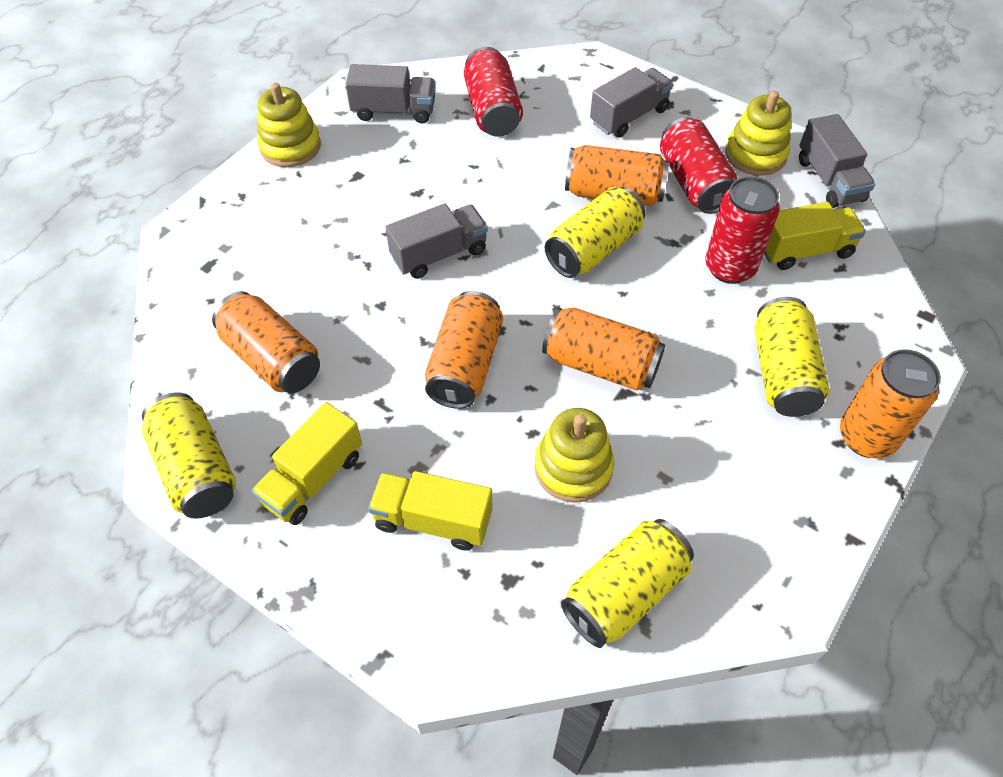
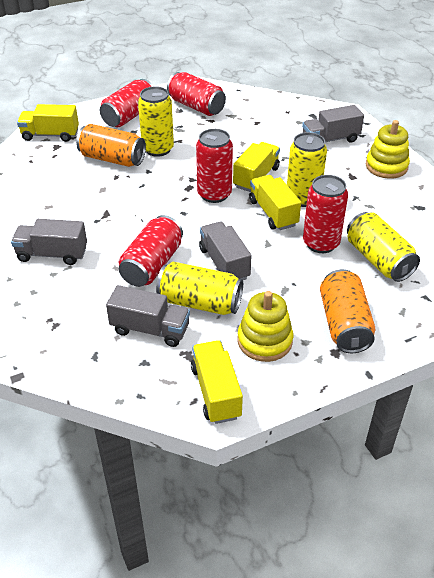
orange can: [212,291,320,393] [425,291,503,409] [542,307,665,391] [565,145,669,206] [840,349,941,459] = 5 -> [76,124,146,167] [320,269,375,353] = 2
red can: [464,47,523,137] [660,117,737,214] [705,176,780,284] = 3 -> [100,79,154,127] [118,215,183,287] [167,72,226,116] [196,129,233,203] [303,175,348,253] = 5
yellow stacking toy: [257,83,321,167] [534,408,614,503] [725,91,791,176] = 3 -> [238,291,293,362] [366,120,410,179] = 2
yellow truck: [251,402,362,525] [368,471,492,551] [764,202,866,270] = 3 -> [17,104,79,142] [191,340,243,424] [233,142,280,192] [249,175,301,230] = 4

